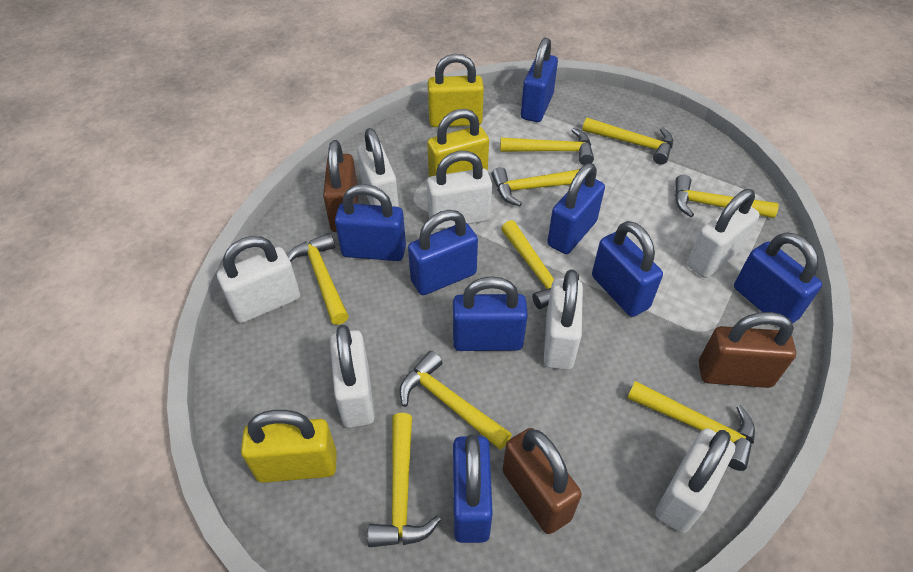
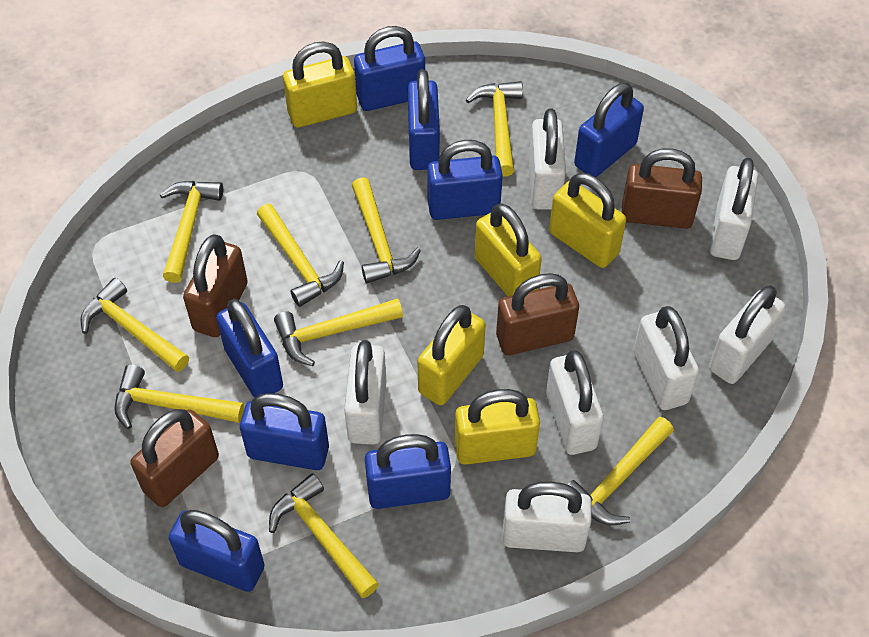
brown padlock: [323,140,358,232] [503,428,582,534] [699,312,796,388] = 3 -> [130,409,219,507] [183,234,248,337] [496,273,579,355] [621,148,702,229] = 4
yellow padlock: [241,410,337,483] [427,109,489,177] [428,53,484,127] = 3 -> [283,42,357,128] [417,305,486,405] [455,389,540,465] [475,203,542,296] [549,173,626,268] = 5

